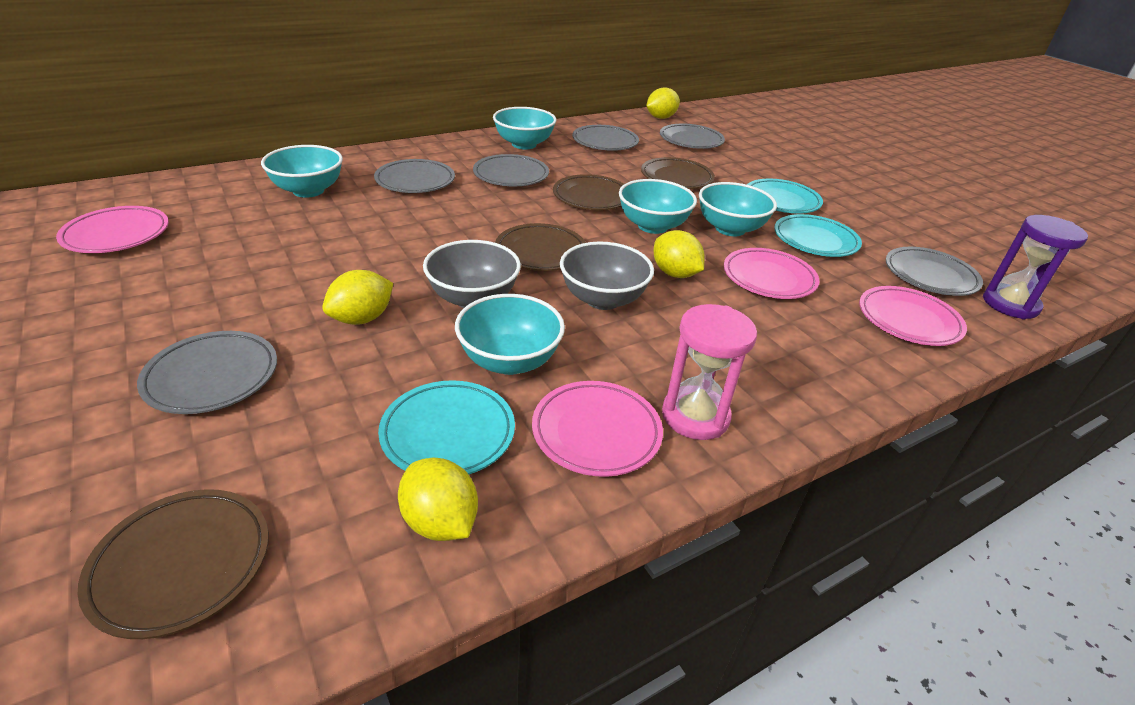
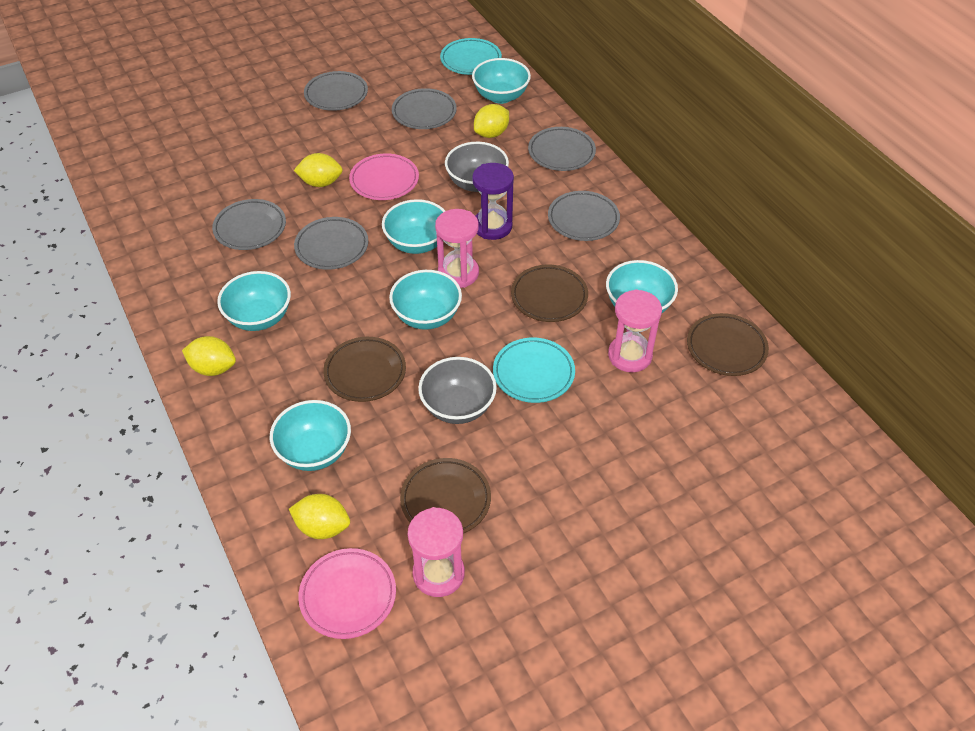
pink hourglass: [662,304,757,440] = 1 -> [408,507,465,597] [435,209,479,288] [608,289,662,372] = 3
pink plate: [56,206,169,253] [532,381,663,477] [724,248,819,299] [859,286,967,346] = 4 -> [298,548,396,639] [349,154,419,200] = 2
turquoise bowl: [261,145,343,198] [455,294,565,375] [493,107,556,149] [619,179,697,234] [699,182,777,236] = 5 -> [217,271,291,331] [270,400,351,471] [382,199,445,254] [389,270,462,330] [472,58,531,104] [606,260,678,313] = 6
turquoise plate: [378,380,515,474] [747,179,823,214] [774,214,862,257] = 3 -> [440,38,502,75] [493,338,575,403] = 2

